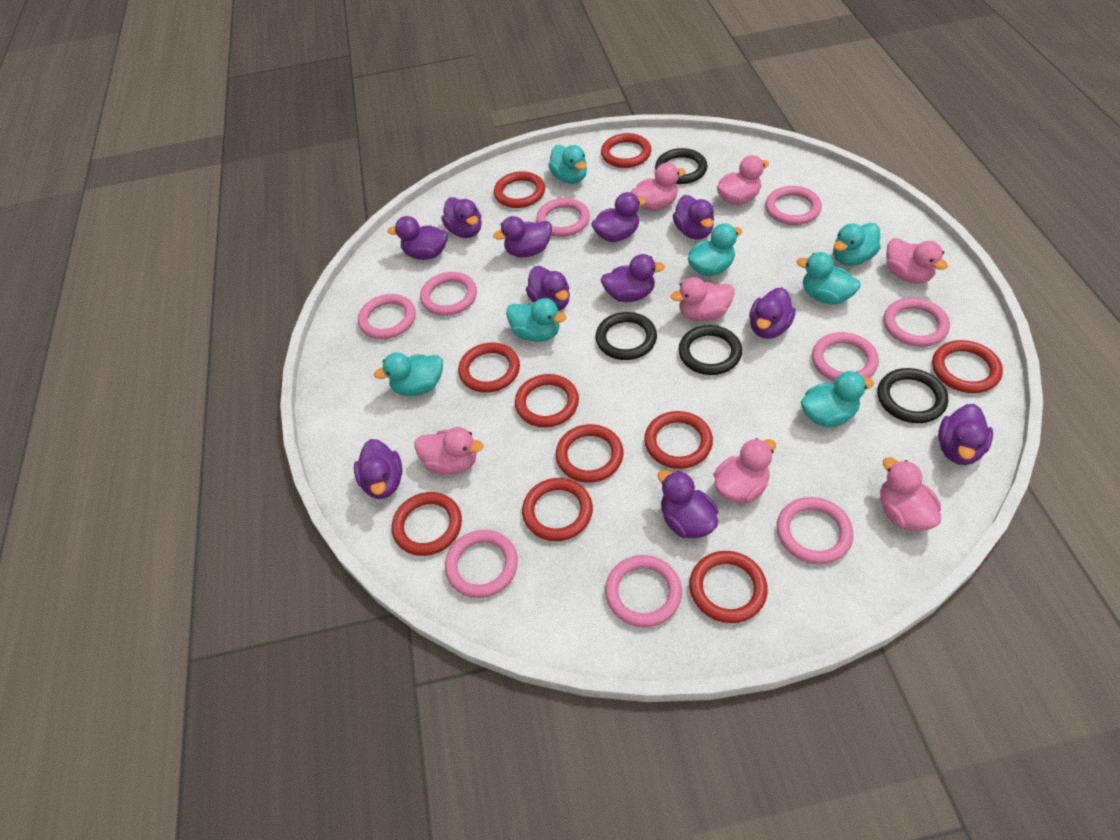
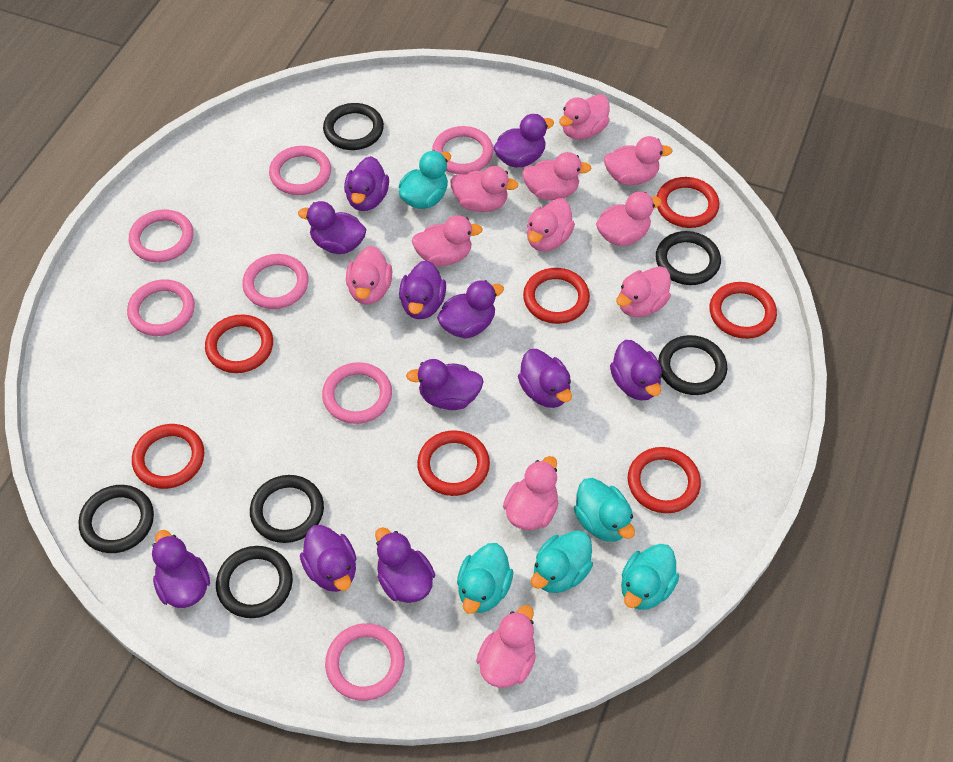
black ring: [596,312,657,360] [655,148,708,184] [678,325,742,375] [878,368,948,423] = 4 -> [78,485,154,553] [216,546,293,618] [250,475,324,543] [323,103,384,150] [656,231,721,285] [658,335,727,395] = 6
pink duck: [415,427,484,474] [631,163,686,211] [671,277,735,322] [714,438,776,503] [717,155,769,205] [880,457,941,531] [886,238,948,284] = 7 -> [346,246,392,305] [412,215,483,266] [450,166,519,212] [476,605,536,688] [503,456,558,530] [522,152,592,200] [527,198,575,251] [559,94,610,140] [596,191,662,246] [604,136,673,185] [616,266,671,317] = 11
pink ring: [358,294,416,339] [420,272,477,316] [445,530,518,598] [536,198,590,237] [605,555,682,627] [765,186,822,225] [777,497,853,564] [812,332,879,381] [884,298,950,347] = 9 -> [127,280,195,336] [129,209,193,262] [242,254,309,309] [269,146,331,195] [322,362,392,424] [325,623,405,701] [432,126,494,175] = 7
red ring: [392,492,462,556] [458,343,520,393] [494,171,545,208] [515,374,579,427] [522,478,593,541] [556,424,623,483] [601,133,651,168] [644,411,713,469] [689,551,768,623] [932,340,1003,393] = 10 -> [132,424,204,489] [205,314,273,373] [417,430,490,496] [523,268,590,324] [628,447,701,513] [656,177,719,228] [710,282,777,339] = 7
turquoise duck: [374,353,443,396] [506,298,567,342] [548,145,587,184] [688,223,742,276] [797,252,861,305] [801,371,874,427] [833,223,881,266] = 7 -> [399,150,451,209] [457,543,513,614] [531,530,593,593] [574,478,635,542] [621,544,679,610] = 5

